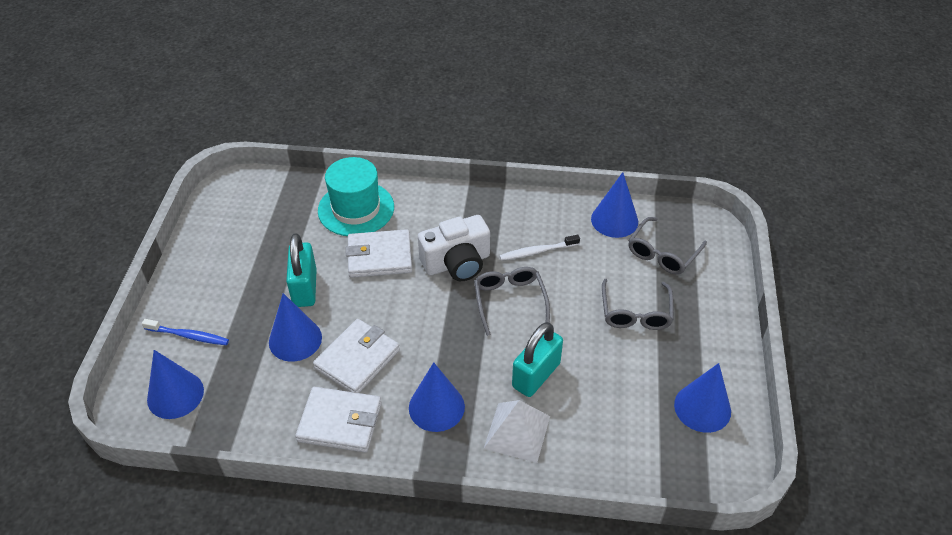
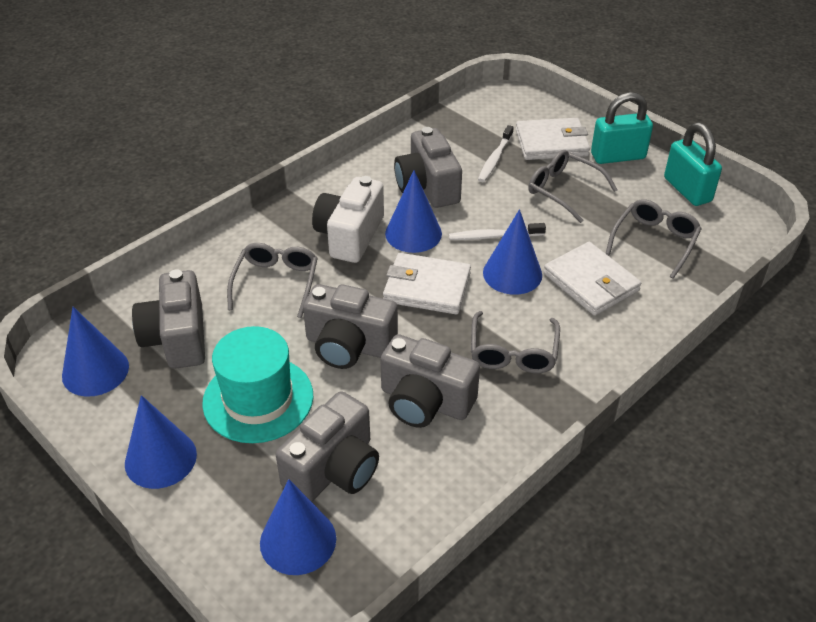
blue toothbrush: [142,319,229,345] = 1 -> none = 0
grey camera: none = 0 -> [132,269,205,369] [276,391,379,502] [303,284,398,369] [380,334,480,428] [394,127,462,208] = 5
grey glasses: [474,267,550,336] [602,279,674,330] [628,217,707,275] = 3 -> [227,243,318,318] [471,311,560,373] [528,150,618,223] [606,199,702,279] = 4
white pyramid: [484,400,550,463] = 1 -> none = 0
white toothbrush: [499,235,580,261] = 1 -> [449,223,546,240] [478,125,514,182] = 2

